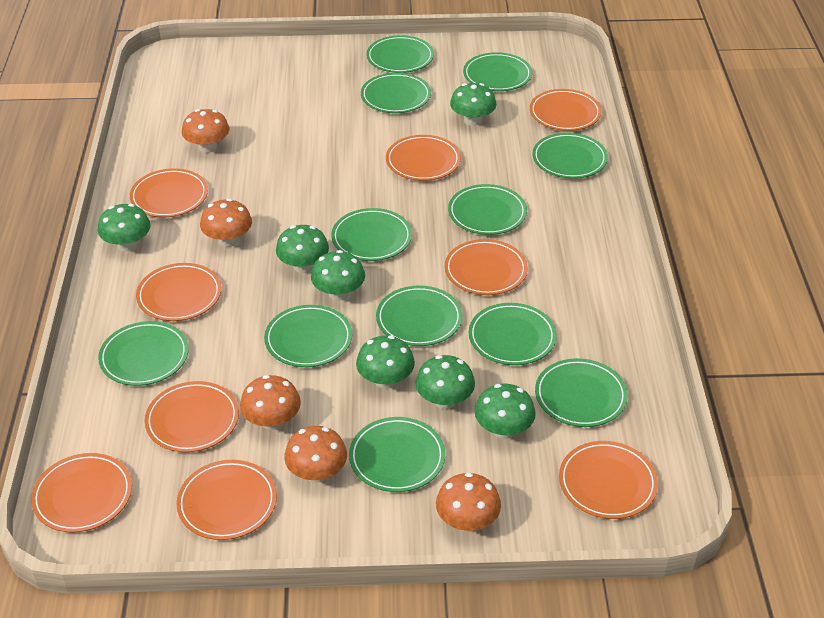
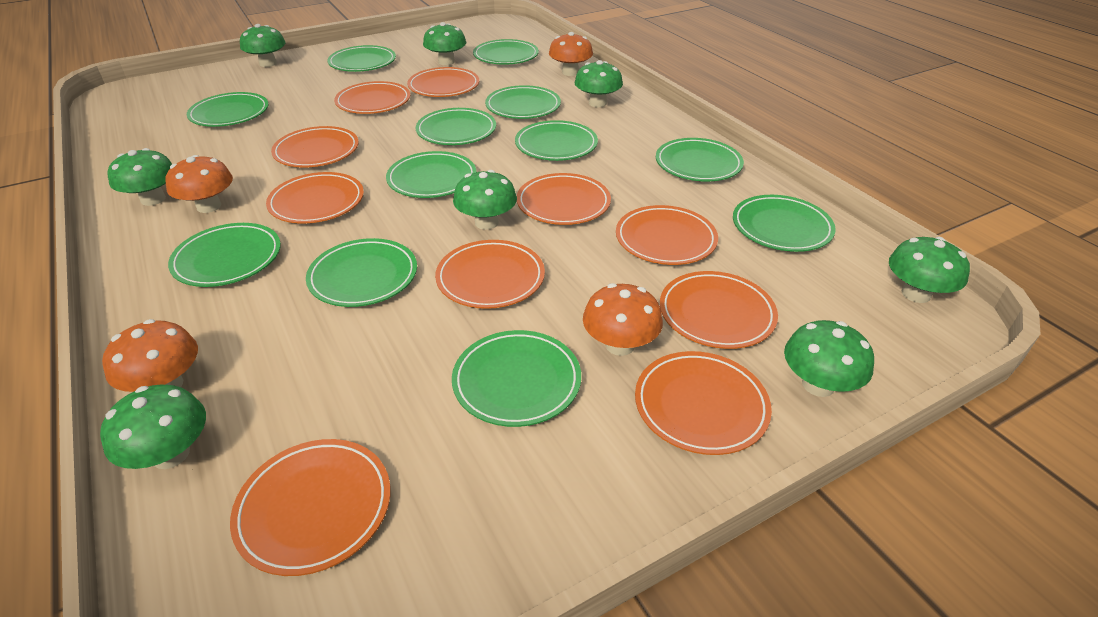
green mushroom: [98,204,151,251] [276,225,329,273] [311,250,365,301] [356,335,415,389] [415,355,475,409] [450,83,496,126] [475,384,536,439] = 7 -> [100,384,206,469] [108,148,172,206] [240,24,285,67] [423,22,466,65] [453,170,517,230] [574,60,623,107] [784,320,874,397] [889,237,970,303] = 8
orange mushroom: [182,109,229,153] [200,198,252,247] [240,375,301,430] [284,426,347,483] [436,472,501,532] = 5 -> [102,319,198,392] [166,155,233,213] [549,32,593,76] [583,283,663,356] = 4
orange plate: [31,453,132,533] [130,168,208,217] [136,263,222,321] [144,381,239,452] [177,460,277,540] [386,135,461,181] [445,239,528,295] [530,89,602,131] [559,441,658,519] = 9 -> [230,439,390,576] [266,172,364,224] [271,126,359,168] [334,81,410,114] [407,67,479,97] [435,240,545,309] [517,173,611,225] [616,205,718,265] [635,351,772,455] [660,271,778,349] = 10

